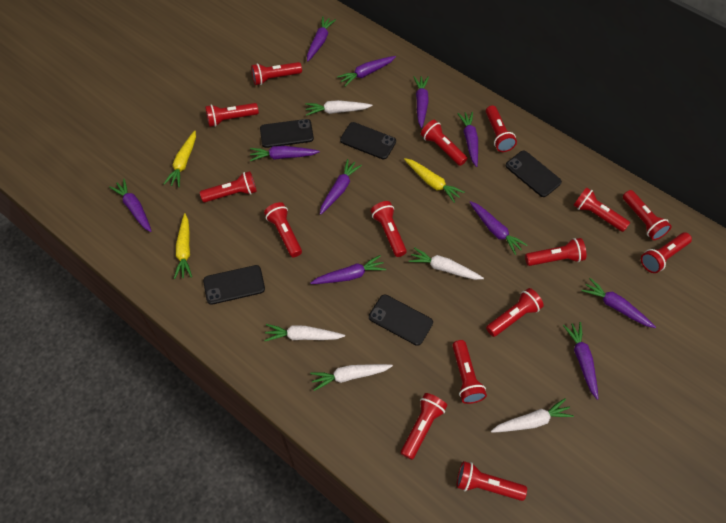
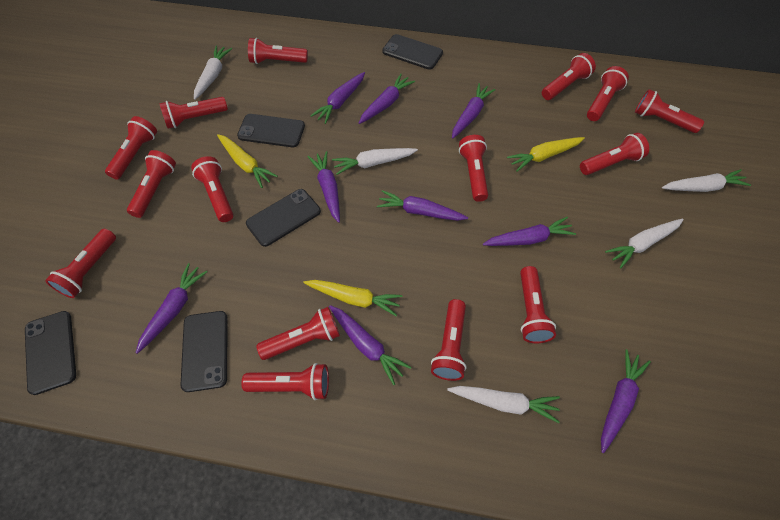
purple carrot: [110,179,152,232] [250,146,320,161] [307,16,336,62] [310,255,386,284] [320,159,362,215] [337,56,396,86] [414,76,429,128] [457,112,478,167] [470,201,527,255] [563,322,599,400] [581,278,656,328] = 11 -> [136,263,207,354] [308,151,340,223] [310,72,365,124] [329,305,411,385] [359,74,415,124] [377,190,468,221] [452,83,496,139] [483,217,576,246] [601,349,651,453] = 9

